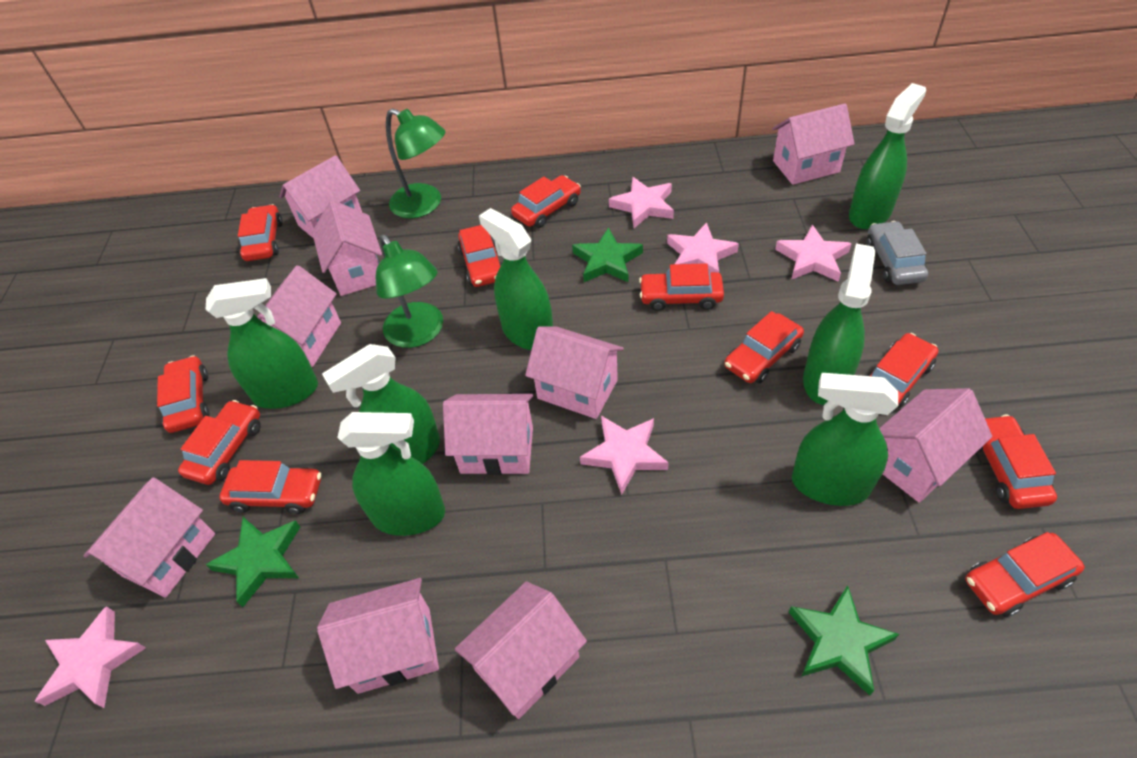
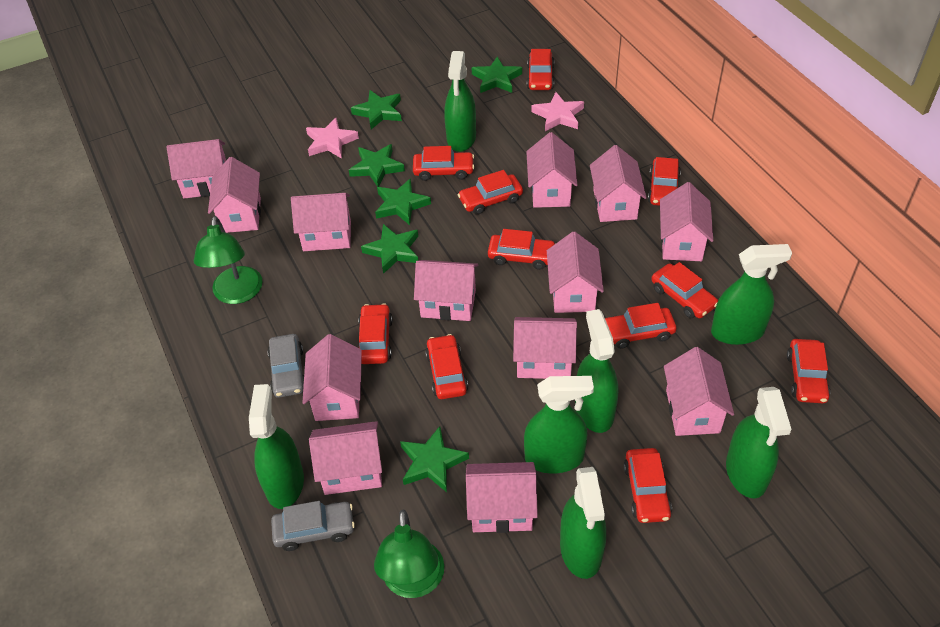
green star: [206,517,300,607] [572,227,643,282] [789,585,899,695] = 3 -> [349,144,405,187] [351,90,402,129] [361,224,418,274] [375,178,431,225] [400,426,469,492] [472,57,522,93] = 6
grey car: [866,221,928,285] = 1 -> [267,334,304,398] [271,501,355,551] = 2
pink house: [84,477,215,598] [257,265,341,367] [279,155,362,239] [312,200,382,296] [317,578,439,694] [443,394,533,475] [455,581,587,719] [525,327,624,419] [772,104,854,185] [879,388,992,503] = 10 -> [166,139,226,199] [208,157,261,233] [291,193,351,251] [302,334,362,421] [309,421,382,495] [414,260,478,321] [466,462,538,533] [513,317,577,379] [526,132,577,208] [547,231,604,313] [590,145,647,222] [660,182,713,261] [664,347,734,436] = 13
pink star: [35,606,146,708] [580,416,669,495] [609,177,674,228] [667,222,739,273] [775,225,852,282] = 5 -> [306,118,359,159] [532,92,584,131] = 2

